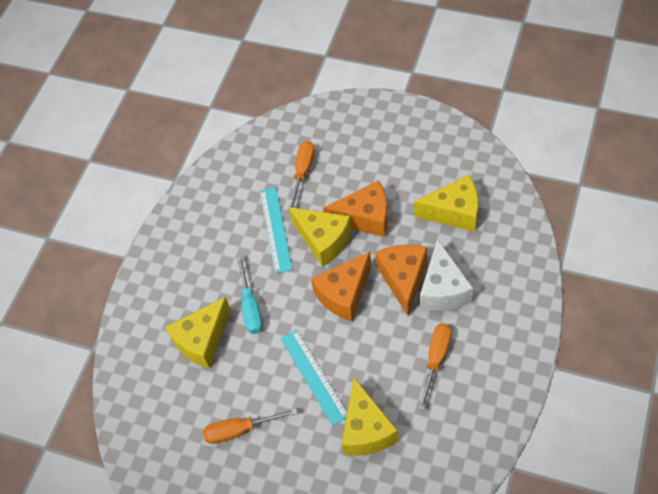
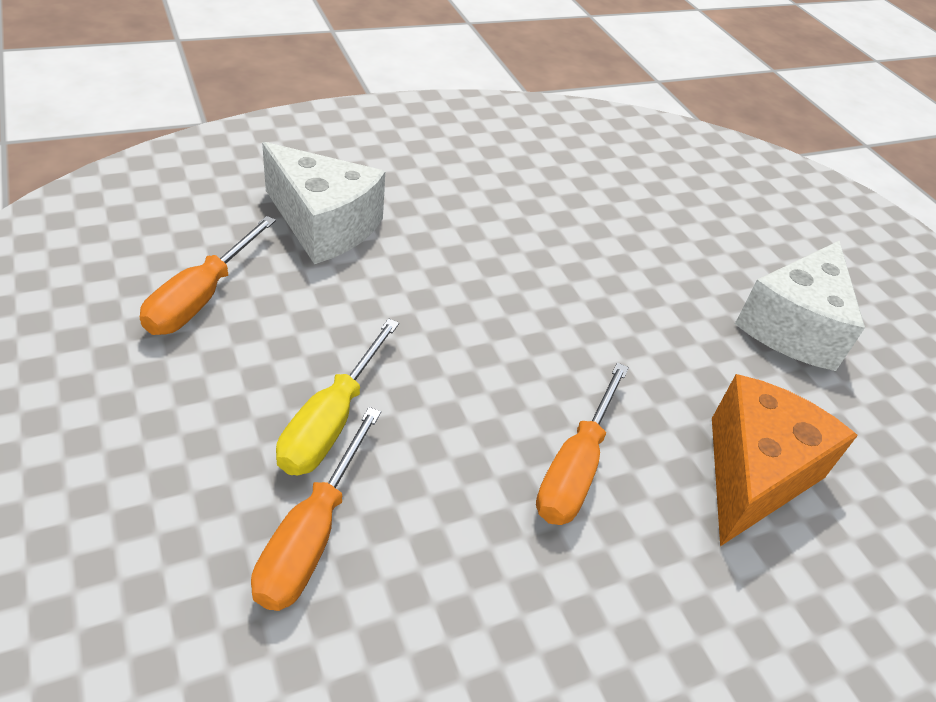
orange cheese: [311,252,371,321] [323,180,388,237] [375,245,427,316] = 3 -> [712,374,858,546] = 1
turquoise ruler: [260,187,293,274] [281,329,347,426] = 2 -> none = 0
turquoise screwdriver: [237,255,263,334] = 1 -> none = 0
white cheese: [420,239,473,311] = 1 -> [262,142,385,264] [735,241,865,371] = 2
yellow cheese: [165,297,231,369] [289,207,352,267] [342,378,398,456] [414,175,478,232] = 4 -> none = 0
yellow screwdriver: none = 0 -> [276,318,399,475] = 1

